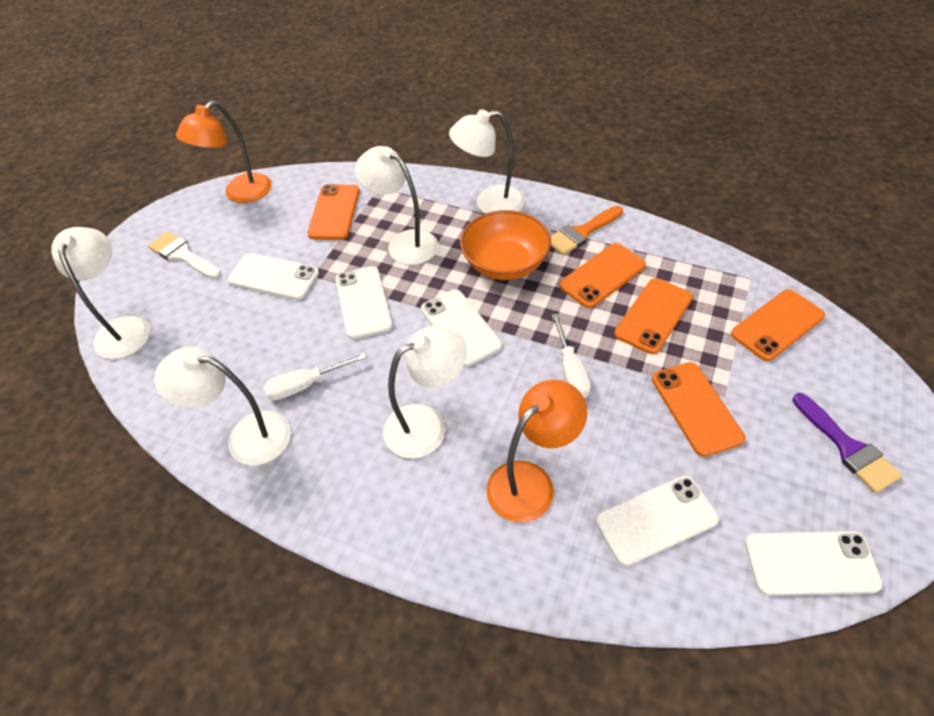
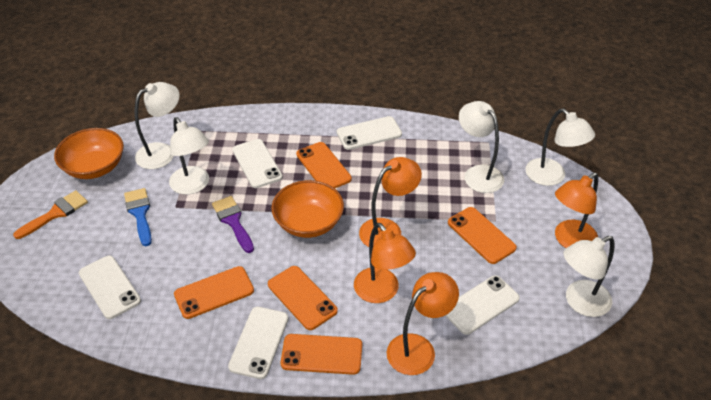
blue brush: none = 0 -> [124,188,152,246] = 1
orange bowl: [460,210,551,280] = 1 -> [54,128,124,179] [271,180,344,238] = 2
orange lamp: [176,101,272,203] [486,380,587,523] = 2 -> [354,223,416,303] [359,157,422,247] [387,272,459,375] [555,173,598,248] = 4
white brush: [148,231,221,279] = 1 -> none = 0
white screwdriver: [264,353,367,400] [552,314,591,398] = 2 -> none = 0

